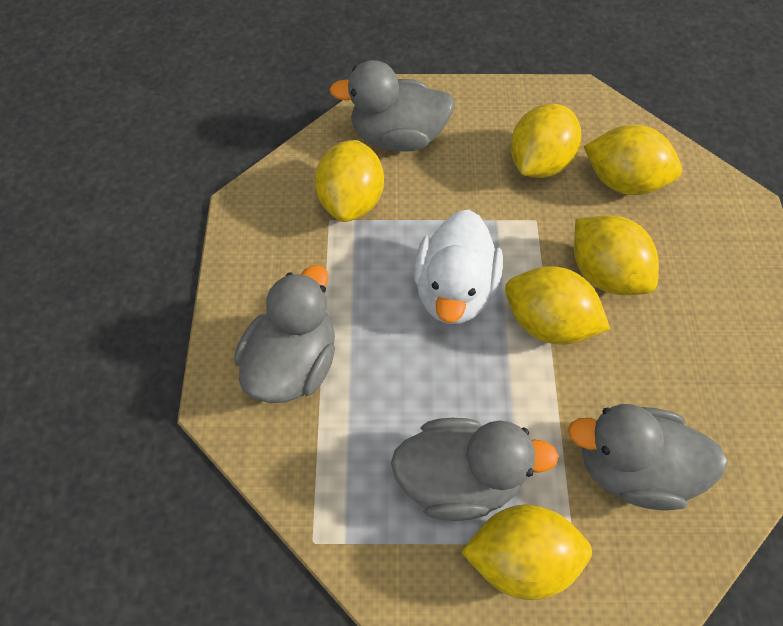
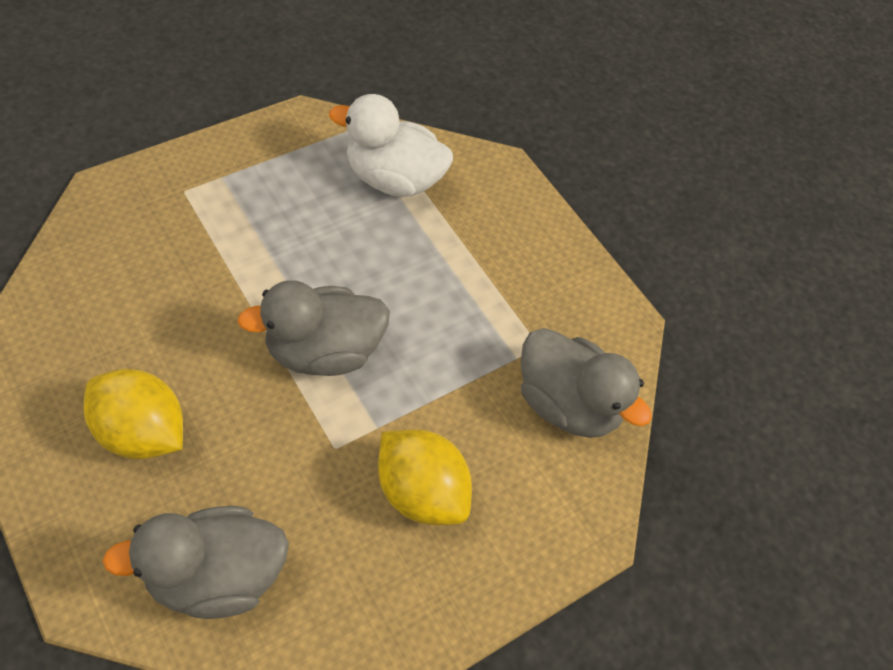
grey duck: [234,265,335,403] [329,60,455,152] [391,418,559,521] [568,404,728,511] = 4 -> [102,506,289,619] [237,280,390,376] [521,328,652,438] = 3
yellow lemon: [315,140,384,222] [461,504,592,600] [505,266,610,345] [510,104,581,178] [574,215,659,295] [583,125,682,195] = 6 -> [84,369,183,459] [378,429,472,525] = 2

